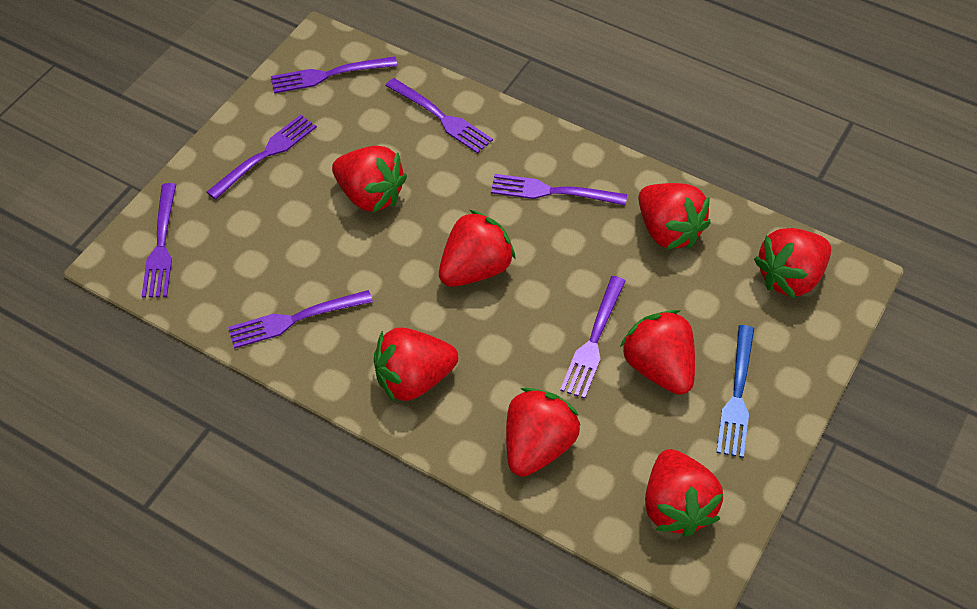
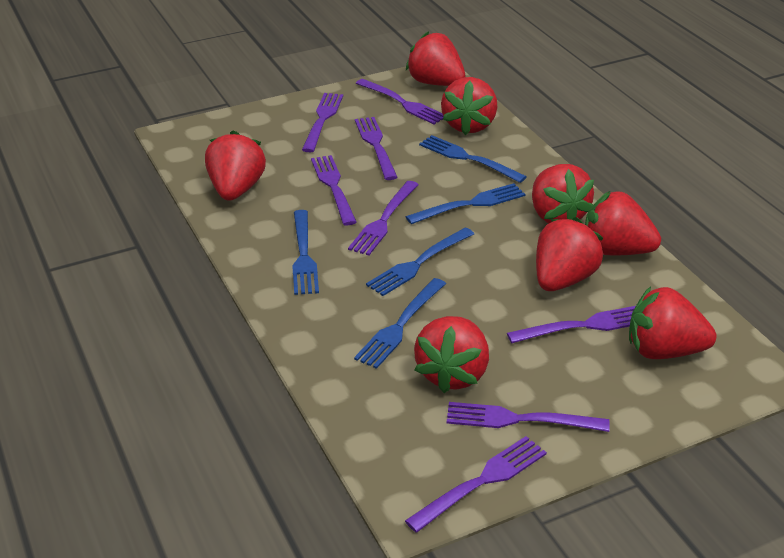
blue fork: [716,325,754,458] = 1 -> [292,210,319,295] [354,278,446,369] [366,228,474,296] [406,183,526,224] [419,135,527,183] = 5
purple fork: [142,183,176,298] [207,115,317,200] [228,290,373,349] [271,56,398,93] [386,78,493,153] [491,174,627,206] [560,276,626,399] = 7 -> [302,93,343,152] [311,155,357,225] [348,181,419,256] [355,117,398,180] [356,79,444,124] [405,436,547,533] [447,402,610,432] [507,306,636,343] = 8

